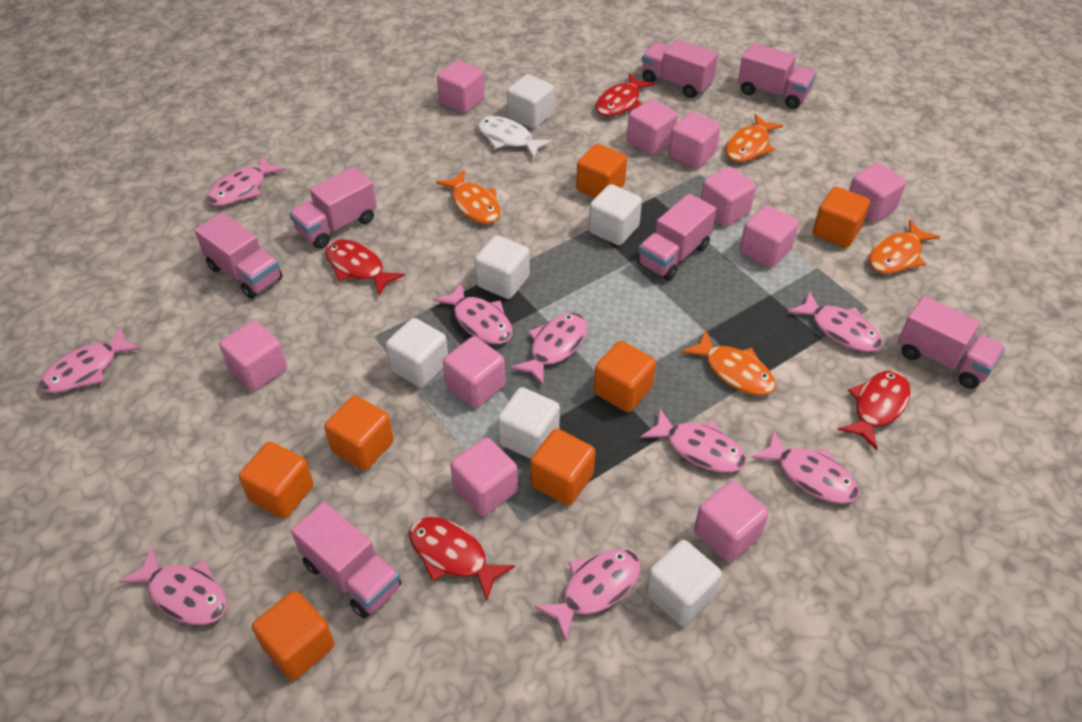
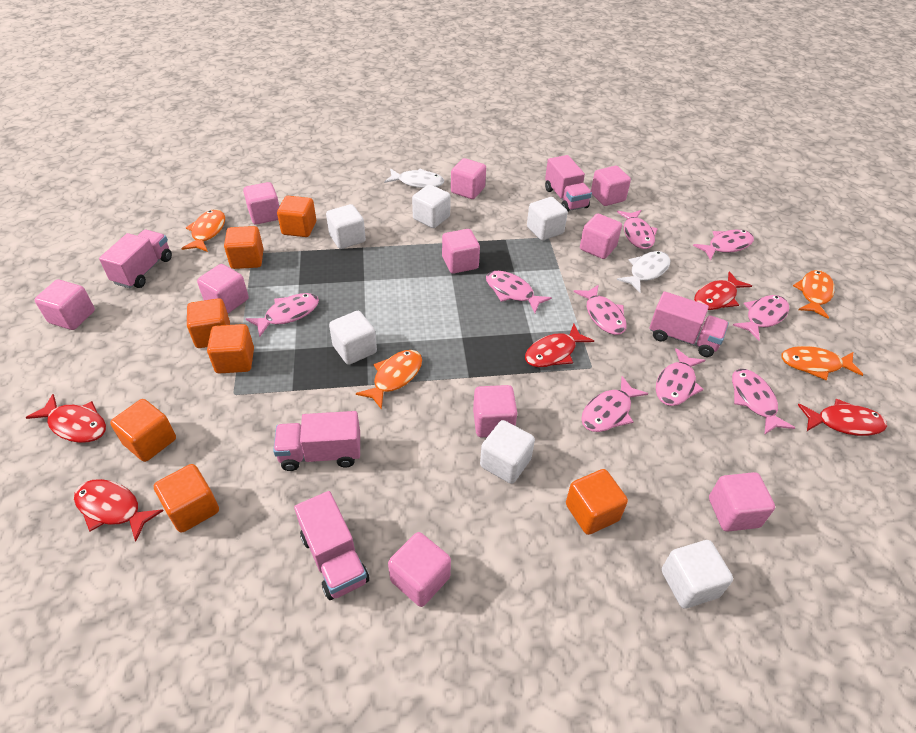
pink truck: [194,212,283,299] [289,167,377,249] [291,502,402,618] [637,193,716,281] [642,39,718,98] [738,43,816,109] [898,296,1005,389] = 7 -> [99,230,172,288] [273,411,360,471] [294,491,369,600] [545,155,592,212] [649,291,729,357] = 5
red fish: [325,239,405,295] [409,517,515,601] [595,73,654,117] [838,370,911,450] = 4 -> [25,394,106,443] [74,479,164,542] [525,324,594,367] [694,271,752,310] [798,399,887,436] = 5
white fish: [477,116,552,159] = 1 -> [384,168,444,188] [617,251,670,292] = 2

